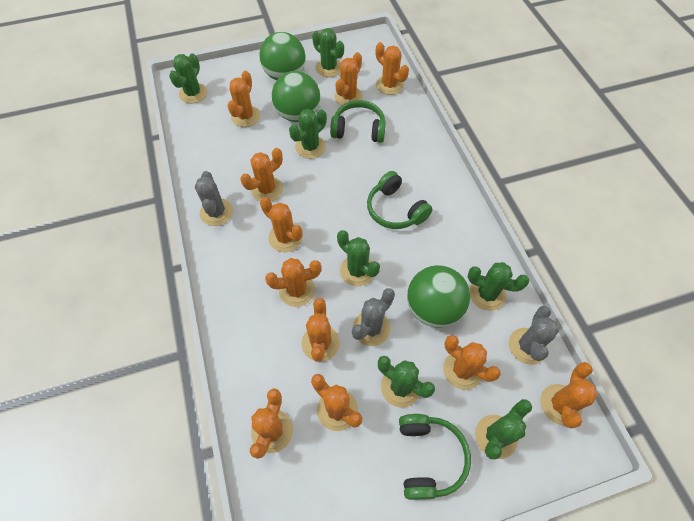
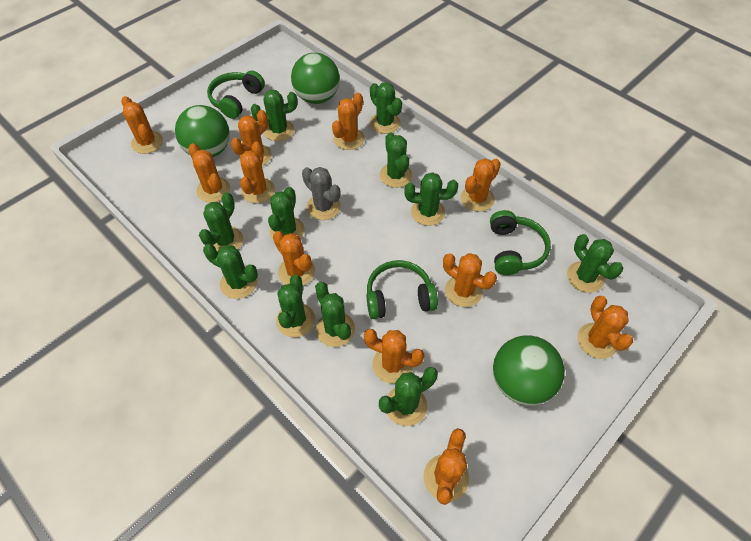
green cactus: [169,53,207,104] [289,109,327,159] [312,28,344,77] [337,230,380,286] [378,356,435,408] [468,262,529,311] [475,399,532,459] = 7 -> [199,192,243,252] [203,244,258,299] [251,90,298,141] [268,187,305,240] [276,275,315,337] [315,282,355,347] [370,82,402,134] [379,367,438,426] [380,133,412,188] [404,172,458,226] [567,234,623,293] = 11
grey cactus: [195,171,233,226] [352,288,395,346] [509,306,559,365] = 3 -> [302,167,341,220] = 1

